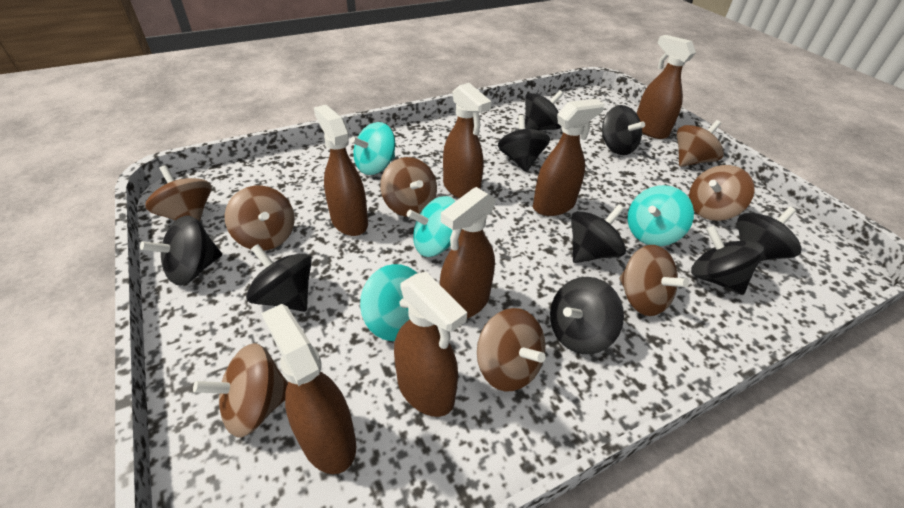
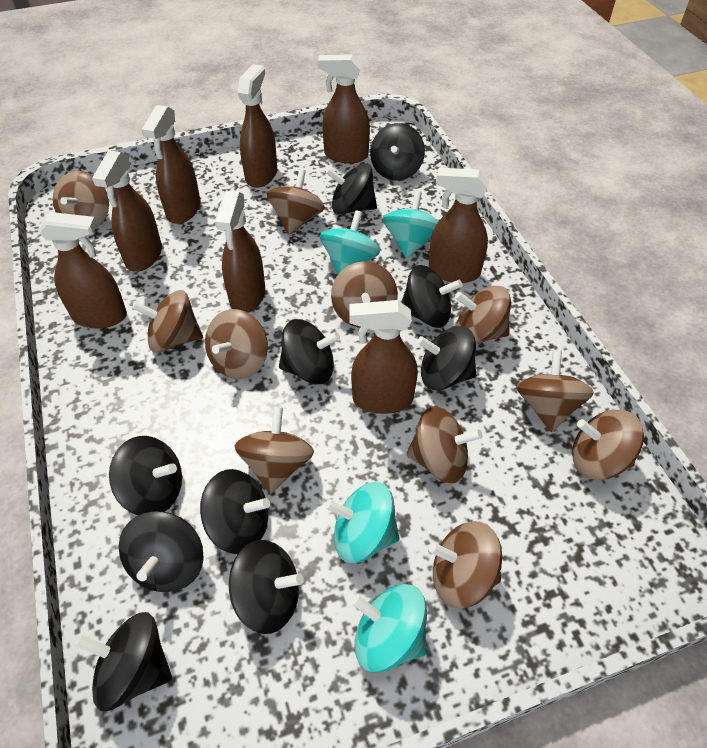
black spinning top: [140,216,222,286] [246,244,312,312] [498,115,550,172] [525,90,564,131] [550,277,624,354] [571,205,626,263] [602,105,645,155] [691,226,764,295] [737,207,801,261] = 9 -> [75,612,172,711] [109,436,182,516] [119,511,204,592] [200,469,270,554] [229,540,304,634] [279,319,340,385] [326,164,377,214] [370,123,425,181] [401,265,463,328] [417,326,476,391] = 10
brown spinning top: [145,165,211,222] [193,343,288,438] [224,186,295,250] [380,157,437,217] [477,308,546,391] [619,245,689,316] [677,120,724,167] [689,165,755,221] = 8 -> [53,171,109,228] [132,290,203,353] [205,309,268,379] [235,407,314,494] [267,169,325,234] [331,261,398,328] [407,406,483,483] [429,521,502,609] [455,286,511,344] [516,350,594,432] [572,410,644,480] = 11
brown spray bottle: [261,304,356,474] [314,105,368,236] [394,272,467,417] [440,187,496,318] [443,83,492,198] [533,99,604,216] [637,35,696,139] = 7 -> [38,212,127,329] [92,150,162,272] [142,105,200,224] [215,191,265,313] [237,64,277,188] [317,54,370,163] [349,300,418,414] [429,168,489,283] = 8

